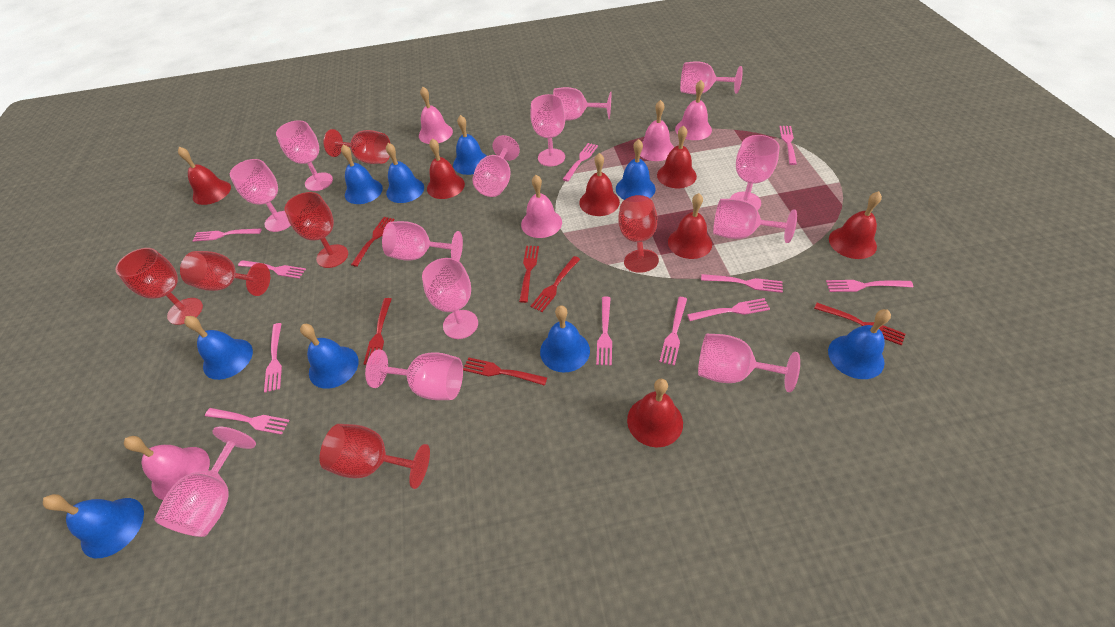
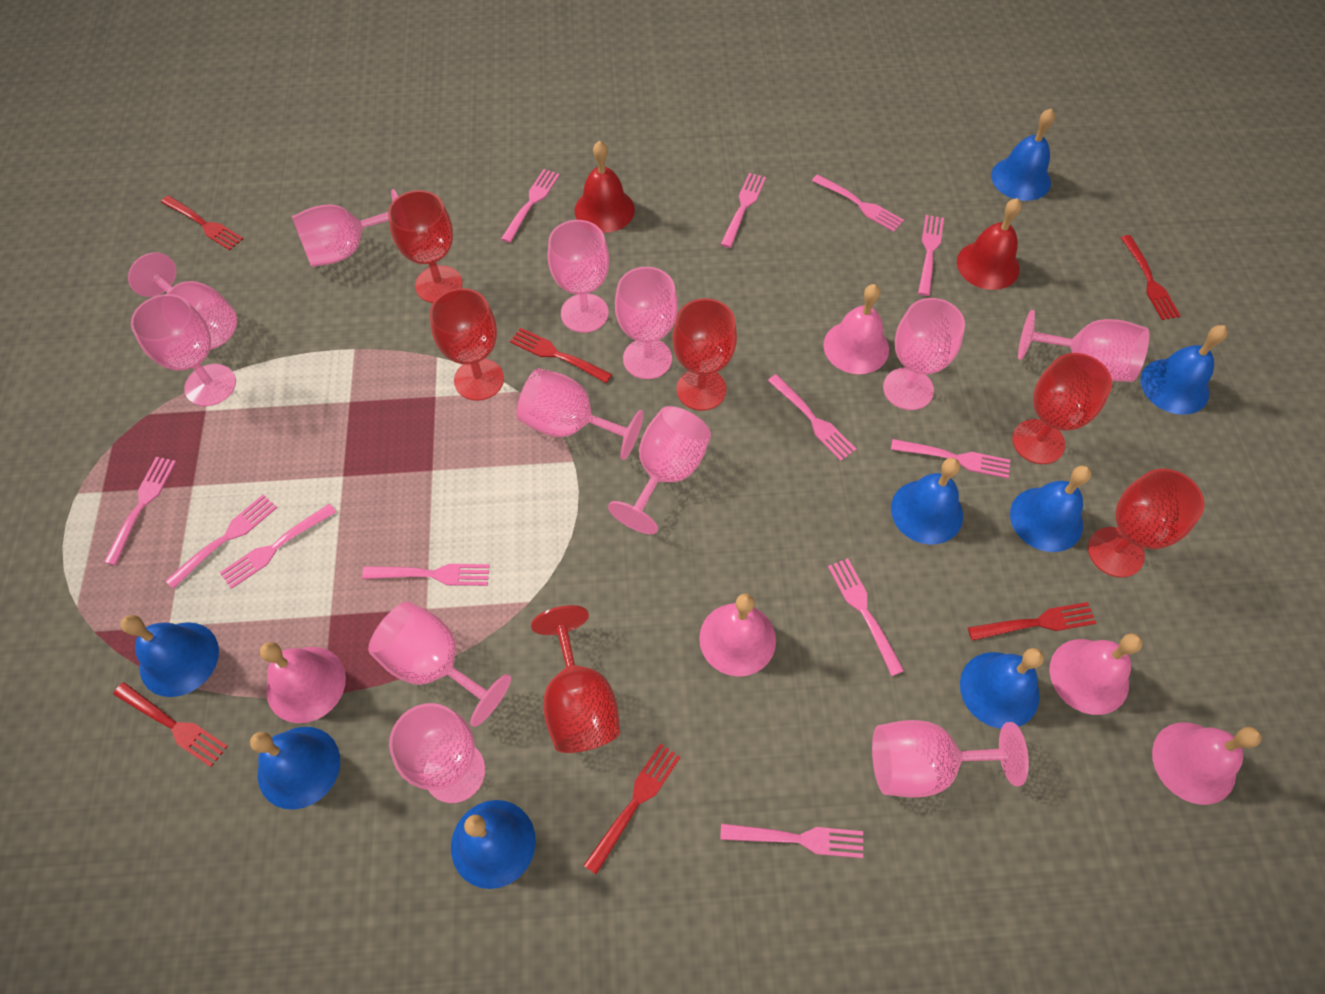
blue bell: [43,494,144,558] [184,316,253,380] [300,324,359,389] [341,144,383,204] [386,143,424,203] [453,115,487,175] [540,305,590,373] [616,139,655,200] [828,309,891,379] = 9 -> [121,615,219,697] [250,727,340,810] [451,800,536,889] [891,458,963,545] [960,648,1044,729] [991,108,1055,201] [1010,465,1091,552] [1141,325,1228,415] = 8
pink fork: [192,229,261,242] [205,408,290,435] [238,260,306,279] [264,323,282,393] [562,143,598,182] [596,297,612,366] [659,297,687,366] [687,298,770,321] [701,274,783,293] [779,126,797,165] [826,280,913,292] = 11 -> [104,457,176,565] [165,495,277,589] [219,503,336,589] [362,564,490,586] [501,169,560,243] [720,823,863,858] [721,173,766,248] [768,374,856,461] [812,174,904,232] [828,558,904,676] [891,439,1010,478] [918,215,944,296] = 12
pink goblet: [154,427,256,537] [230,159,291,232] [276,120,333,191] [365,349,463,400] [382,221,463,261] [422,258,478,339] [472,135,520,197] [530,94,565,166] [553,87,612,121] [680,61,743,94] [698,334,800,392] [713,199,797,243] [730,135,780,210] = 13 -> [128,252,237,350] [131,294,236,406] [292,189,398,267] [368,601,511,727] [389,703,485,803] [516,368,644,460] [547,220,609,333] [608,406,711,534] [615,267,678,379] [872,720,1029,797] [883,298,965,410] [1018,310,1149,382] = 12
red bell: [178,147,231,205] [427,138,465,199] [579,153,620,216] [627,379,683,447] [657,126,697,188] [668,193,712,259] [829,191,882,259] = 7 -> [575,141,635,233] [957,198,1022,290] = 2

